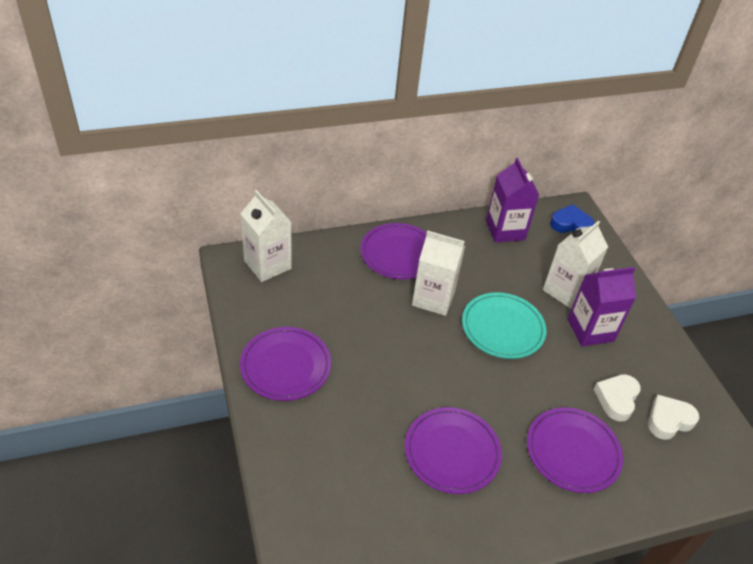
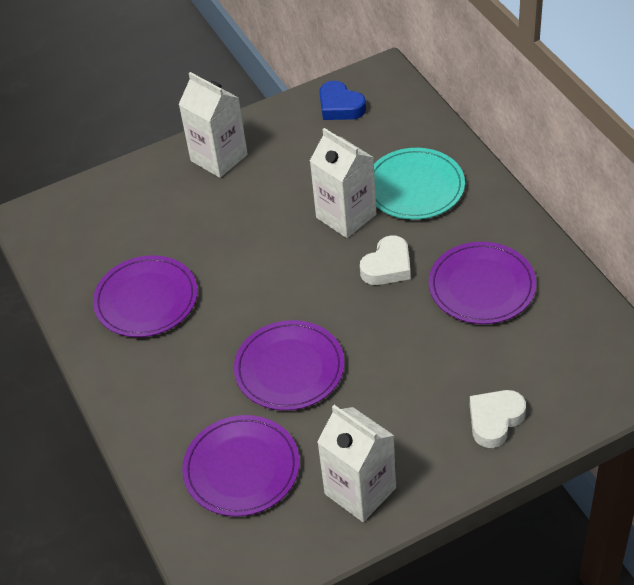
purple carton: [486,158,539,242] [567,267,636,347] = 2 -> none = 0

